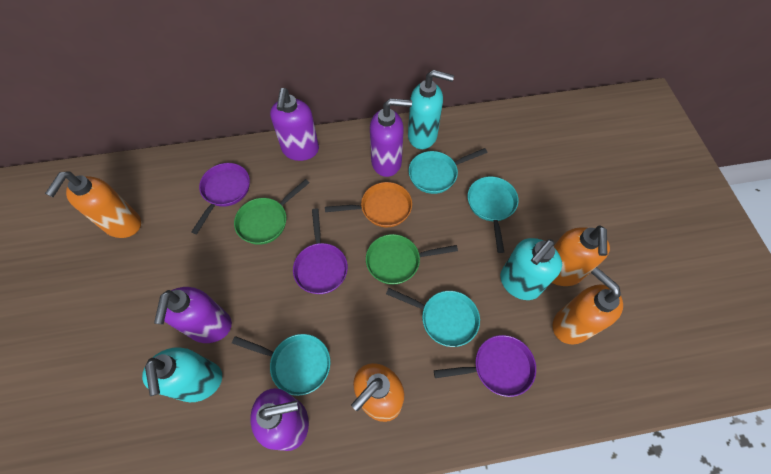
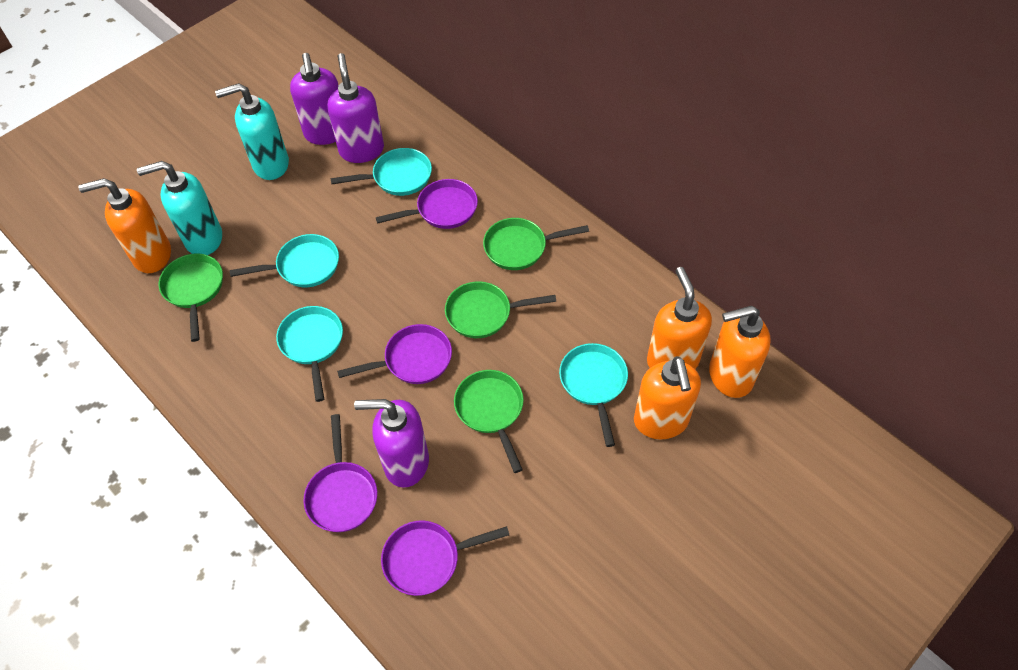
green pan: [234,179,309,245] [366,234,458,285] = 2 -> [158,254,223,342] [445,281,556,338] [454,370,524,473] [483,218,589,270] = 4
orange pan: [325,182,412,227] = 1 -> none = 0
purple pan: [191,163,250,234] [293,208,348,294] [434,335,536,397] = 3 -> [303,414,377,532] [337,324,452,384] [376,179,478,229] [381,521,509,596] = 4
purple soap dispenser: [154,287,232,343] [250,388,309,451] [270,88,319,161] [370,98,412,177] = 4 -> [290,53,339,145] [327,53,384,163] [354,399,429,487] = 3
turquoise soap dispenser: [142,347,222,402] [408,70,454,149] [500,238,562,300] = 3 -> [137,161,222,255] [215,83,289,180] = 2

